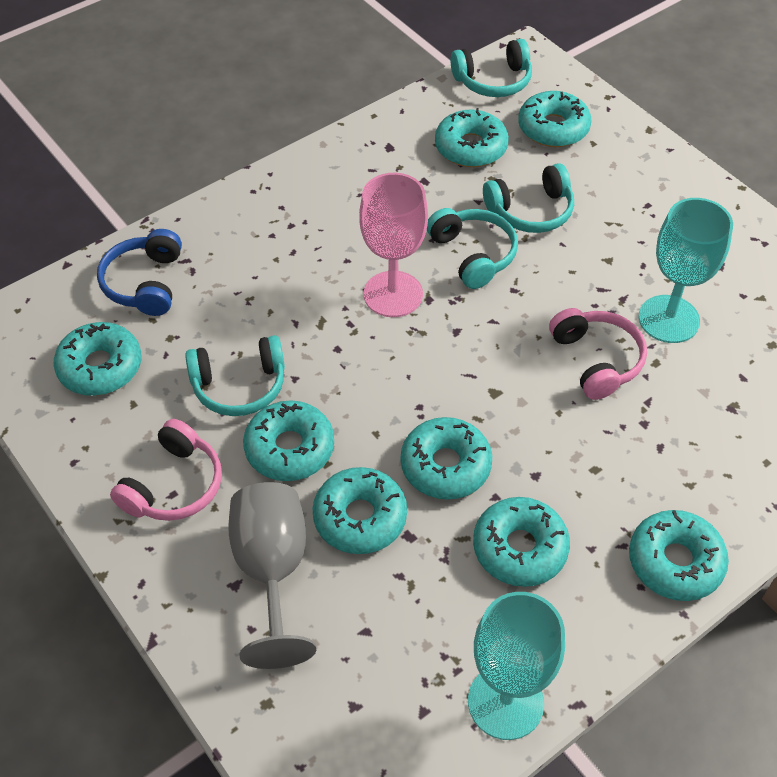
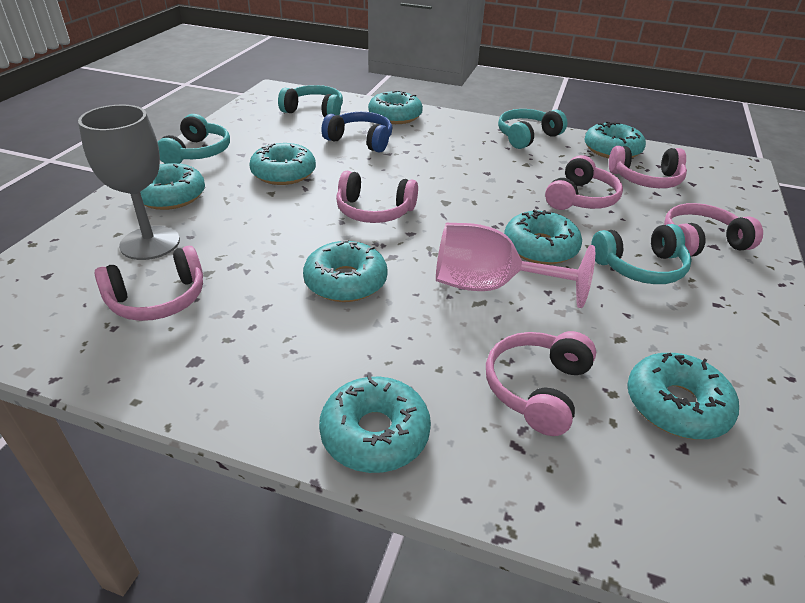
pink headphones: [110,419,222,521] [549,308,647,400] = 2 -> [95,246,203,321] [336,171,418,223] [486,331,596,436] [545,155,623,210] [609,146,687,188] [664,203,763,257] = 6
turquoise goblet: [468,592,565,740] [639,198,733,343] = 2 -> none = 0

